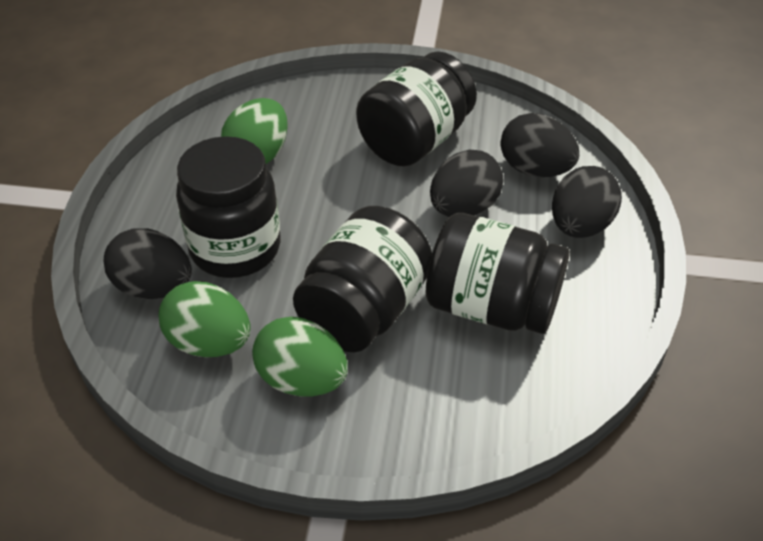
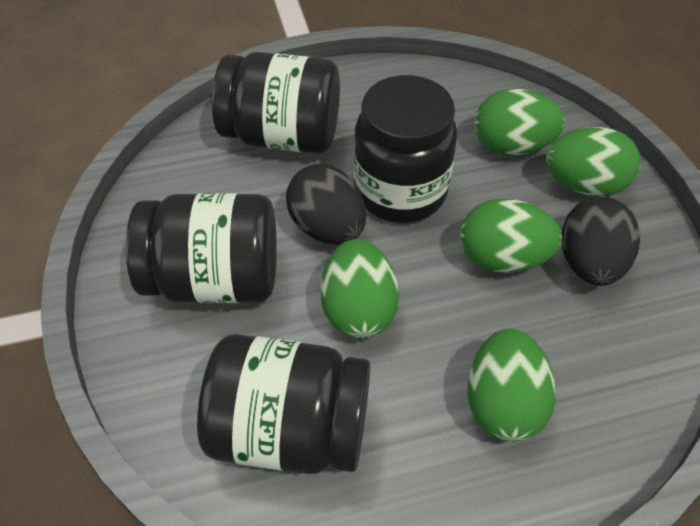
black egg: [104,228,192,299] [430,150,504,217] [501,113,579,177] [552,166,622,238] = 4 -> [286,164,366,244] [562,197,640,286] = 2
green egg: [158,281,251,357] [221,98,288,164] [252,317,348,397] = 3 -> [320,239,399,338] [460,198,562,273] [468,328,556,442] [474,89,565,155] [546,127,640,197] = 5

